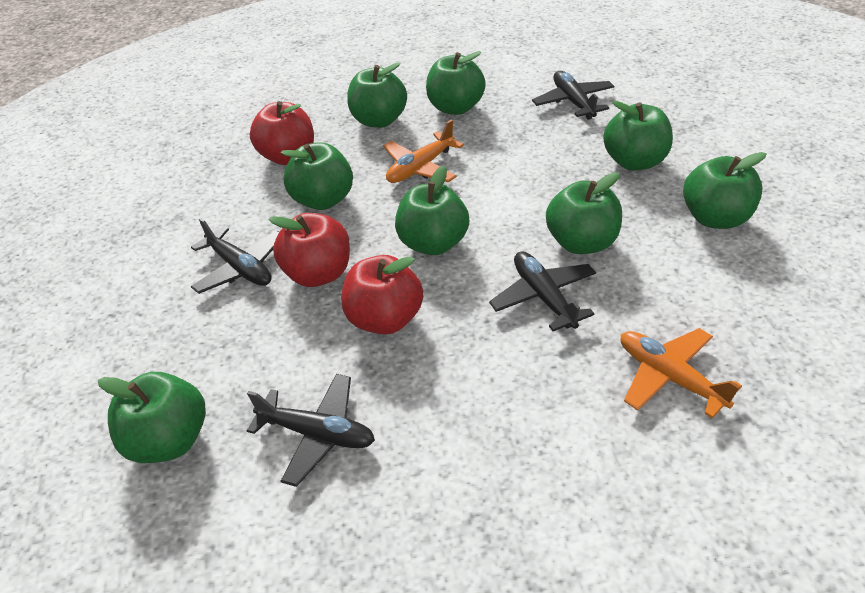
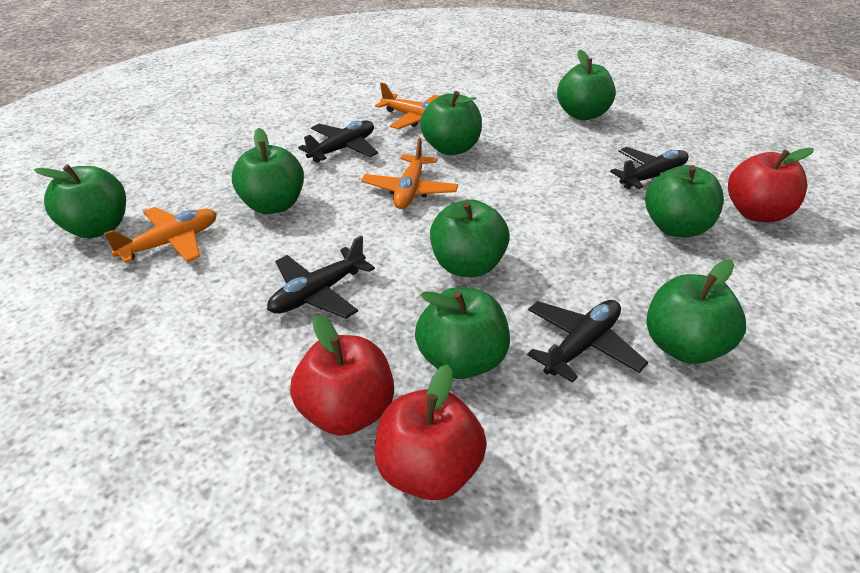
orange plane: [383,119,464,183] [621,328,742,418] = 2 -> [104,207,217,263] [361,137,458,209] [375,82,439,129] = 3

